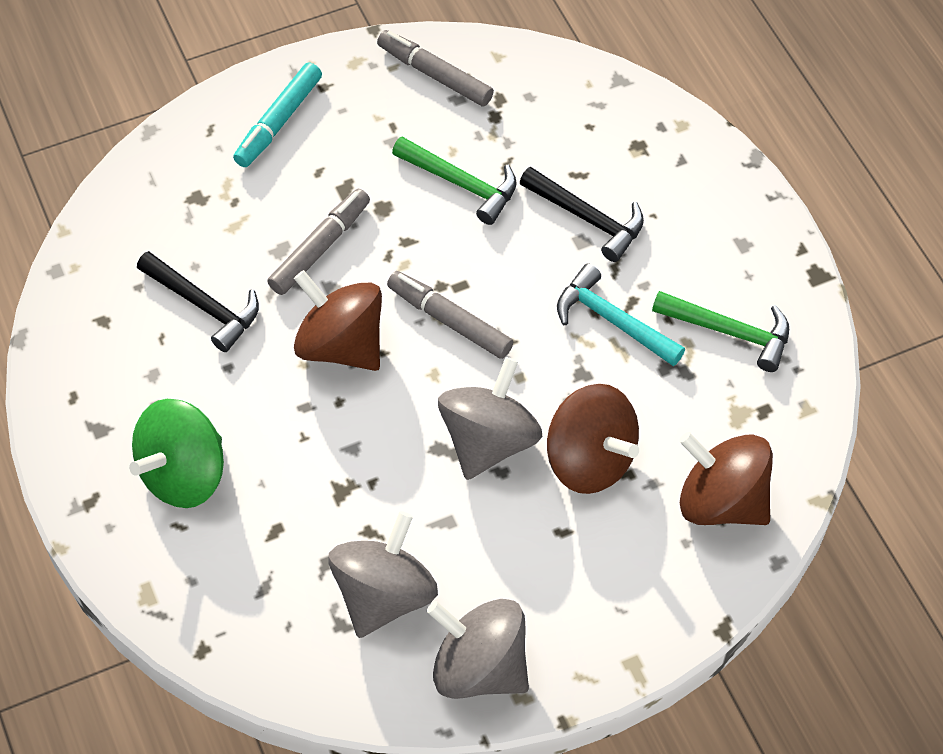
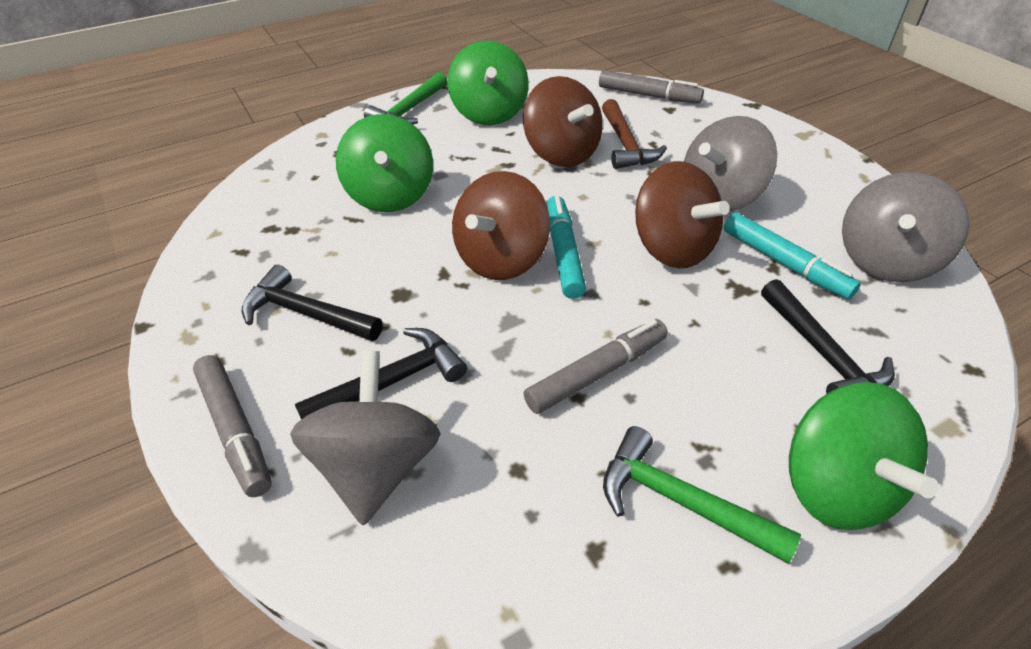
black hammer: [137,251,259,352] [520,167,644,262] = 2 -> [242,265,383,341] [295,328,467,420] [761,279,895,394] = 3
brown hammer: none = 0 -> [602,99,667,169] = 1
green spinning top: [129,399,224,508] = 1 -> [336,114,433,212] [448,41,529,125] [789,382,938,530] = 3
turquoise hammer: [557,263,685,366] = 1 -> none = 0
turquoise marker: [233,62,322,167] = 1 -> [547,195,586,299] [724,212,861,299] = 2

